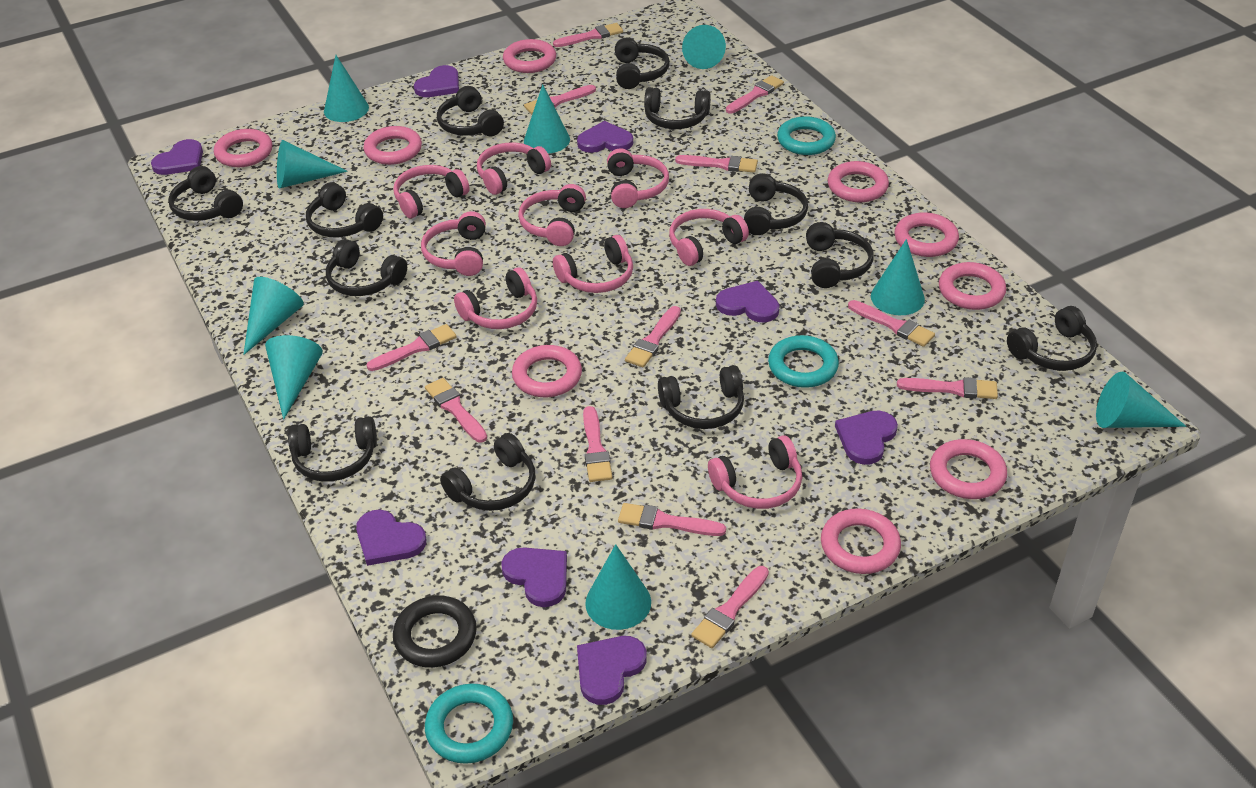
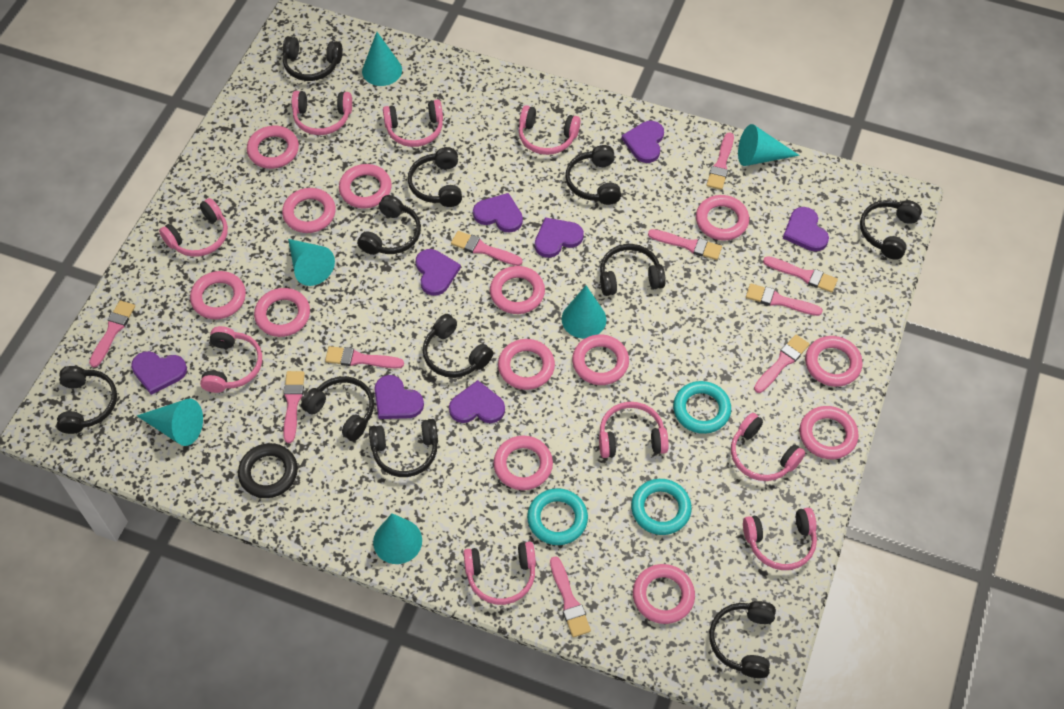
black headphones: [168,166,243,221] [288,416,377,482] [306,182,383,237] [326,239,407,296] [437,86,504,136] [440,433,536,511] [615,37,670,89] [644,87,711,129] [658,365,744,429] [744,173,808,235] [806,222,874,288] [1007,306,1097,371] = 12 -> [57,366,117,434] [283,36,343,81] [301,376,374,442] [357,195,421,255] [369,419,438,477] [408,147,462,207] [423,314,493,378] [566,145,621,205] [600,244,666,296] [709,601,776,678] [860,200,922,260] = 11
pink brush: [366,324,457,371] [425,378,487,443] [524,85,596,114] [553,23,623,47] [583,406,612,482] [618,503,726,536] [625,306,681,367] [675,155,758,172] [691,566,769,648] [726,75,784,113] [848,300,935,347] [897,377,998,399] = 12 -> [89,300,135,367] [284,371,305,443] [325,346,404,369] [451,231,523,266] [550,556,591,637] [648,229,722,260] [706,132,734,190] [746,283,823,316] [754,335,810,393] [763,256,838,293] = 10
pink ring: [214,129,272,167] [364,126,422,165] [503,39,556,73] [512,345,582,397] [821,509,901,574] [828,161,889,202] [894,212,959,257] [930,439,1007,499] [939,262,1006,310] = 9 -> [190,271,246,319] [247,126,299,169] [254,288,310,337] [282,188,336,233] [339,164,392,208] [490,266,545,314] [493,436,553,490] [498,339,555,390] [572,335,629,385] [633,564,695,624] [696,195,749,241] [799,406,859,459] [805,336,863,387] = 13
turquoise cone: [243,277,304,355] [265,335,323,420] [277,140,348,189] [324,55,369,122] [524,84,570,154] [585,544,651,630] [682,25,726,69] [871,239,925,315] [1096,371,1186,428] = 9 -> [137,399,203,446] [288,239,335,286] [362,32,402,86] [373,513,422,564] [562,285,606,339] [738,124,799,166] = 6

